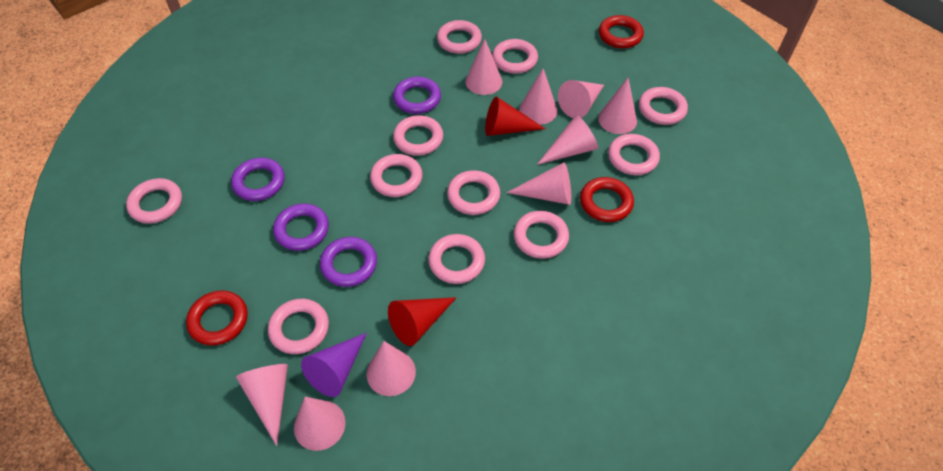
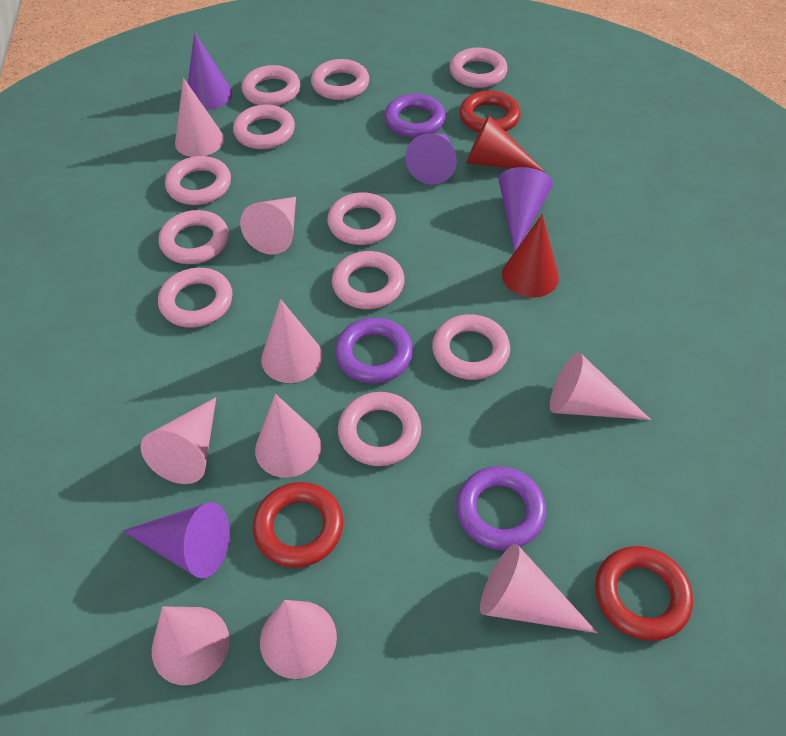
purple cone: [301,333,367,397] = 1 -> [123,502,230,578] [188,32,232,110] [405,133,457,185] [499,167,553,252] = 4
purple ring: [231,158,285,201] [273,203,329,251] [320,237,377,287] [393,77,441,114] = 4 -> [335,318,413,383] [384,94,446,138] [456,466,546,550] = 3

